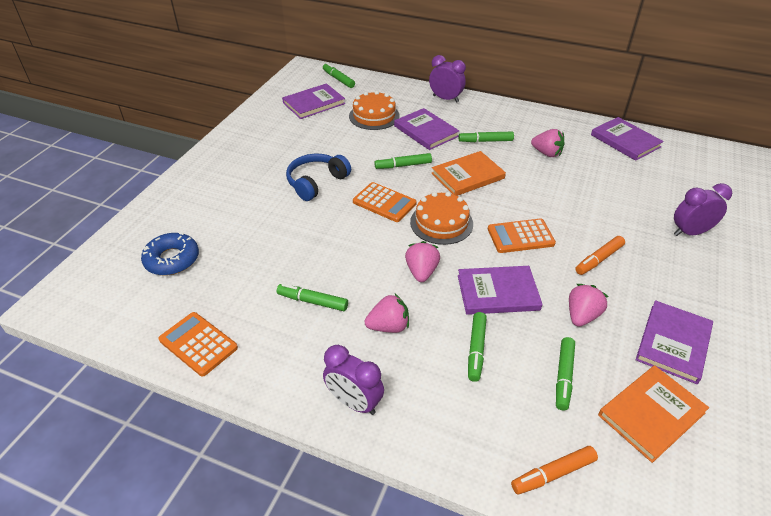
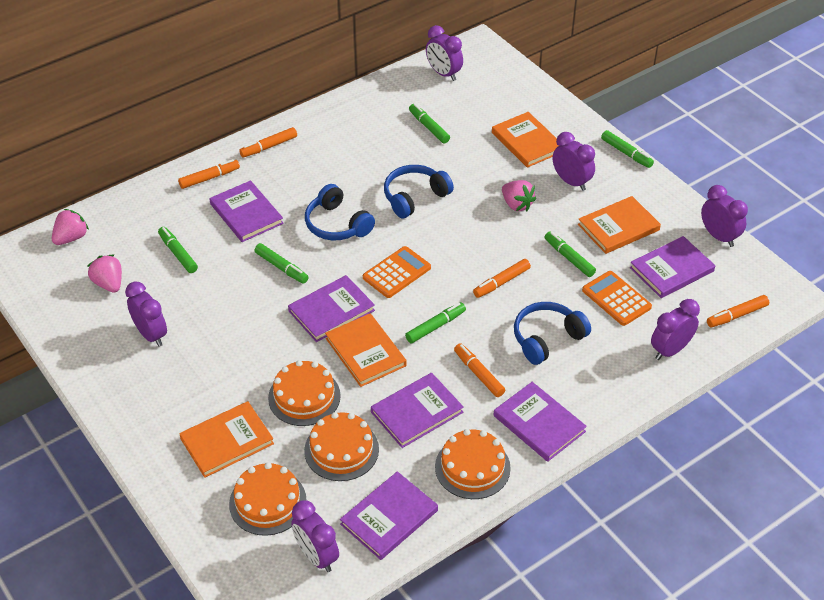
blue donut: [141,233,199,275] = 1 -> none = 0
blue headphones: [286,154,351,201] = 1 -> [305,184,375,241] [384,165,454,218] [514,302,591,365] = 3
orange book: [432,151,506,196] [598,365,709,463] = 2 -> [179,401,274,478] [325,313,407,387] [492,112,559,168] [578,196,661,254] = 4
orange cake: [349,91,400,130] [410,192,473,245] = 2 -> [229,462,306,536] [268,360,341,426] [304,412,379,481] [435,429,511,499] = 4
orange calculator: [159,312,238,376] [353,182,417,222] [488,218,556,253] = 3 -> [363,246,431,298] [582,271,652,326] = 2
orange marker: [511,446,598,495] [575,236,625,275] = 2 -> [178,159,240,189] [239,127,297,157] [454,343,505,397] [473,259,531,298] [707,295,769,328] = 5
pink strawberry: [364,294,409,333] [405,241,440,282] [531,129,565,157] [569,284,608,327] = 4 -> [52,209,89,245] [88,255,122,293] [502,180,536,211] = 3
purple book: [282,83,345,119] [394,108,459,150] [458,266,543,315] [591,117,664,161] [636,300,713,384] = 5 -> [210,180,284,242] [288,275,375,342] [340,471,438,560] [371,373,464,448] [494,382,587,462] [630,236,715,298] = 6
purple clock: [323,345,384,415] [429,55,466,102] [674,183,732,236] = 3 -> [125,281,167,347] [291,500,339,572] [426,25,463,81] [553,132,595,191] [651,299,700,360] [701,185,748,247] = 6

